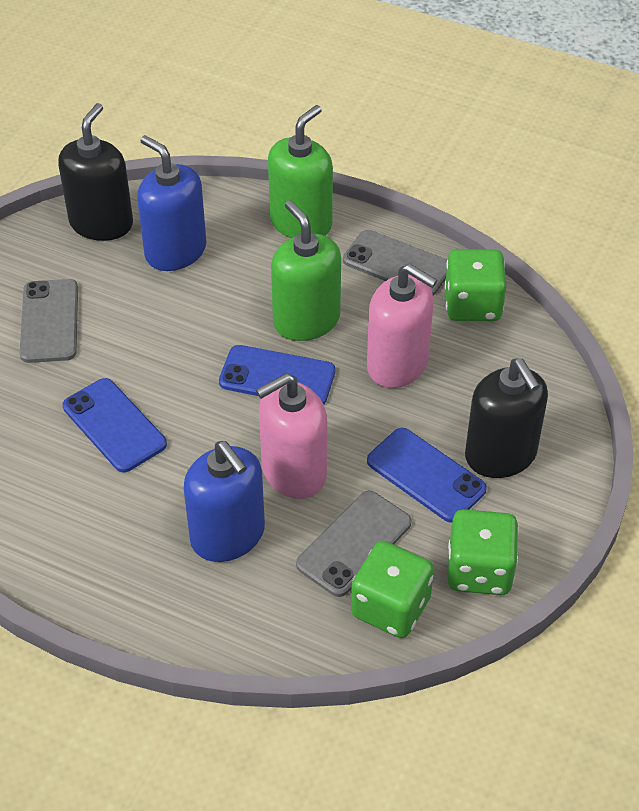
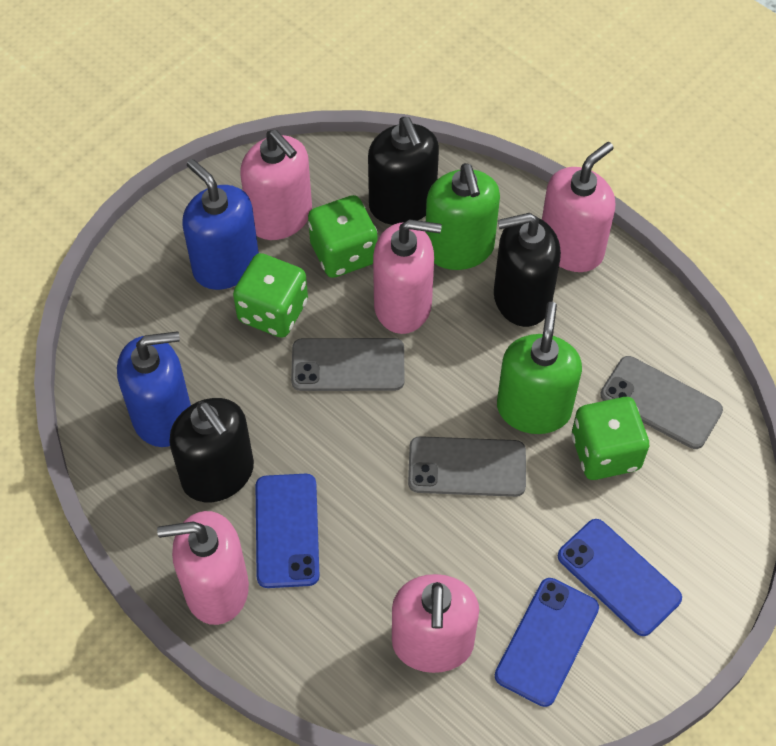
black soap dispenser: [58,103,133,241] [465,358,548,478] = 2 -> [169,398,254,502] [368,117,439,225] [494,213,561,327] = 3
pink soap dispenser: [256,373,327,499] [367,264,437,388] = 2 -> [157,511,249,625] [241,130,312,240] [373,219,442,334] [392,574,479,673] [542,142,615,272] = 5

